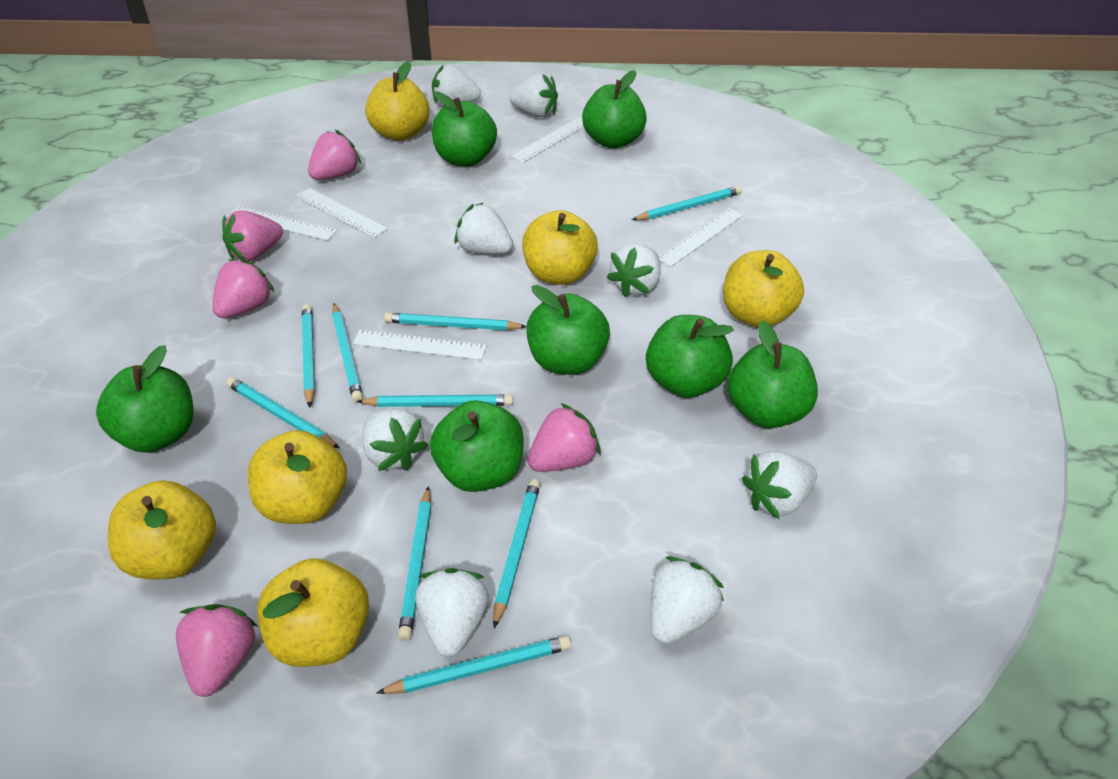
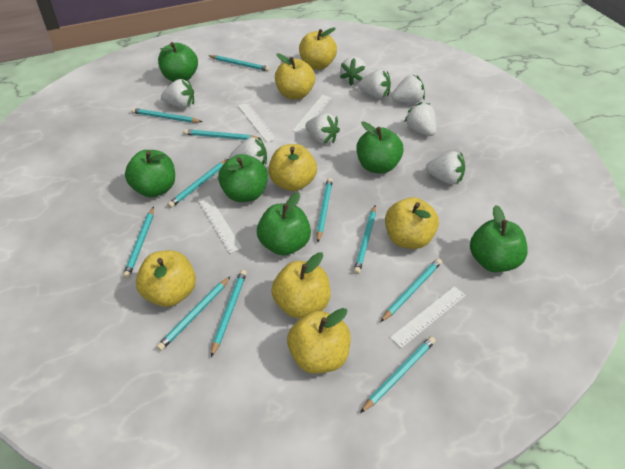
green apple: [96,345,194,453] [430,400,524,492] [432,92,497,167] [526,285,610,375] [582,70,647,149] [646,315,734,398] [727,321,818,428] = 7 -> [125,150,175,197] [158,42,198,82] [218,154,268,202] [257,192,311,256] [357,121,404,174] [470,205,528,272] = 6
pink strawberry: [176,604,257,697] [212,258,275,318] [222,211,283,261] [308,130,361,180] [527,403,601,472] = 5 -> none = 0
turquoise pencil: [226,377,340,448] [302,304,315,408] [332,303,363,402] [357,394,513,407] [377,636,571,694] [384,313,527,330] [398,486,431,640] [493,479,540,628] [632,186,742,220] = 9 -> [123,207,154,279] [131,108,202,123] [156,276,231,351] [168,159,229,208] [184,129,262,140] [209,55,270,72] [211,270,247,357] [316,178,333,242] [354,205,376,274] [360,336,436,413] [380,258,442,322] = 11
white ruler: [228,206,337,241] [296,188,388,238] [353,330,487,360] [511,116,584,163] [659,208,743,267] = 5 -> [198,196,242,253] [238,103,277,142] [292,95,332,134] [390,286,466,348] = 4
yellow apple: [108,480,216,579] [248,430,347,524] [257,558,369,667] [365,61,430,141] [522,210,598,285] [723,250,804,328] = 6 -> [136,250,196,307] [268,144,317,191] [271,252,331,318] [275,53,315,99] [287,308,351,373] [299,27,337,70] [385,197,439,249] = 7

